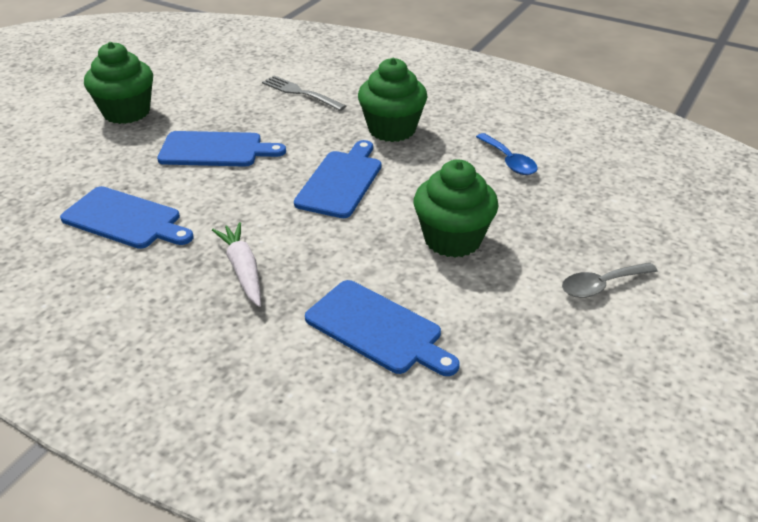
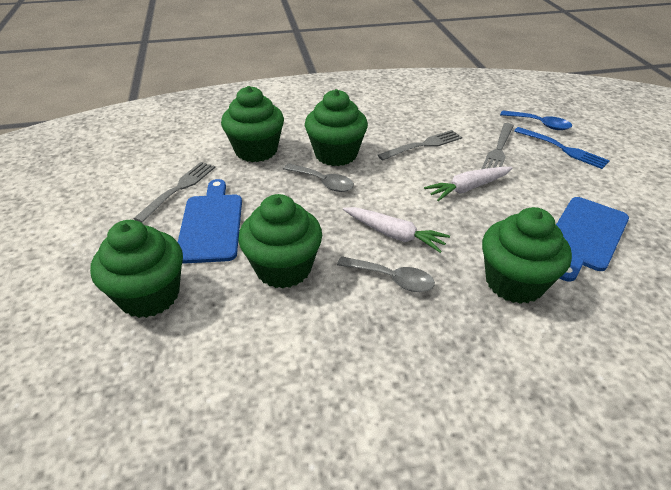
blue cutting board: [60,186,194,249] [157,131,286,167] [294,140,381,218] [305,280,460,376] = 4 -> [178,179,242,264] [556,197,629,281] = 2
blue fork: none = 0 -> [514,127,610,169] = 1
green cupcake: [84,42,153,124] [358,58,427,142] [414,160,499,258] = 3 -> [90,220,183,318] [221,86,284,162] [238,194,322,289] [305,89,368,166] [482,207,572,304] = 5
grey fork: [262,76,346,111] = 1 -> [133,162,215,223] [378,130,462,161] [482,123,514,169] = 3
grey spoon: [562,262,658,298] = 1 -> [283,163,354,192] [337,256,435,292] = 2
white carrot: [212,222,261,307] = 1 -> [343,207,450,253] [424,167,512,201] = 2

